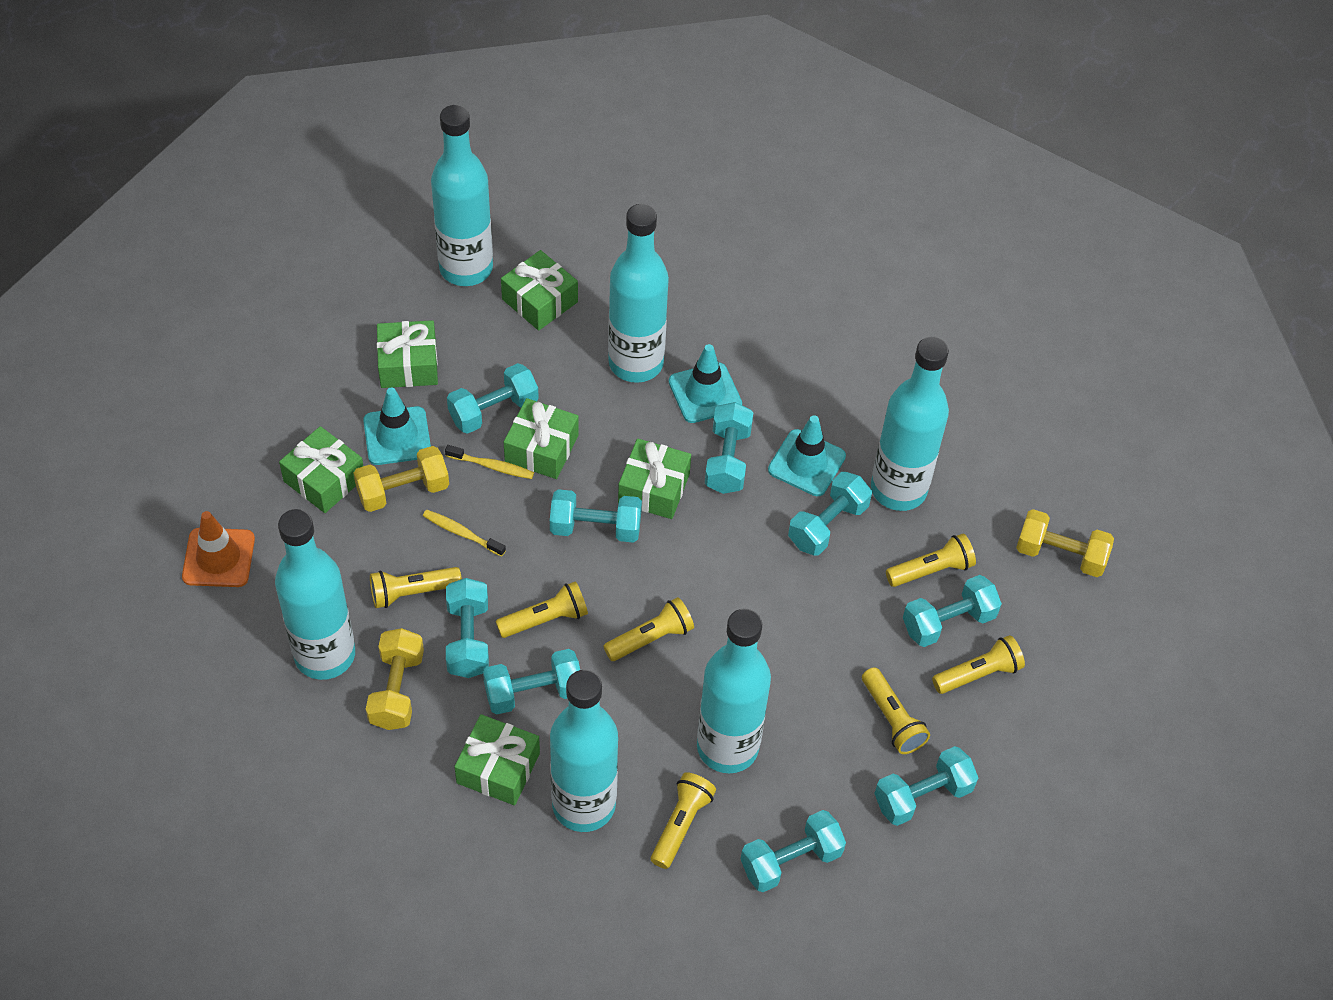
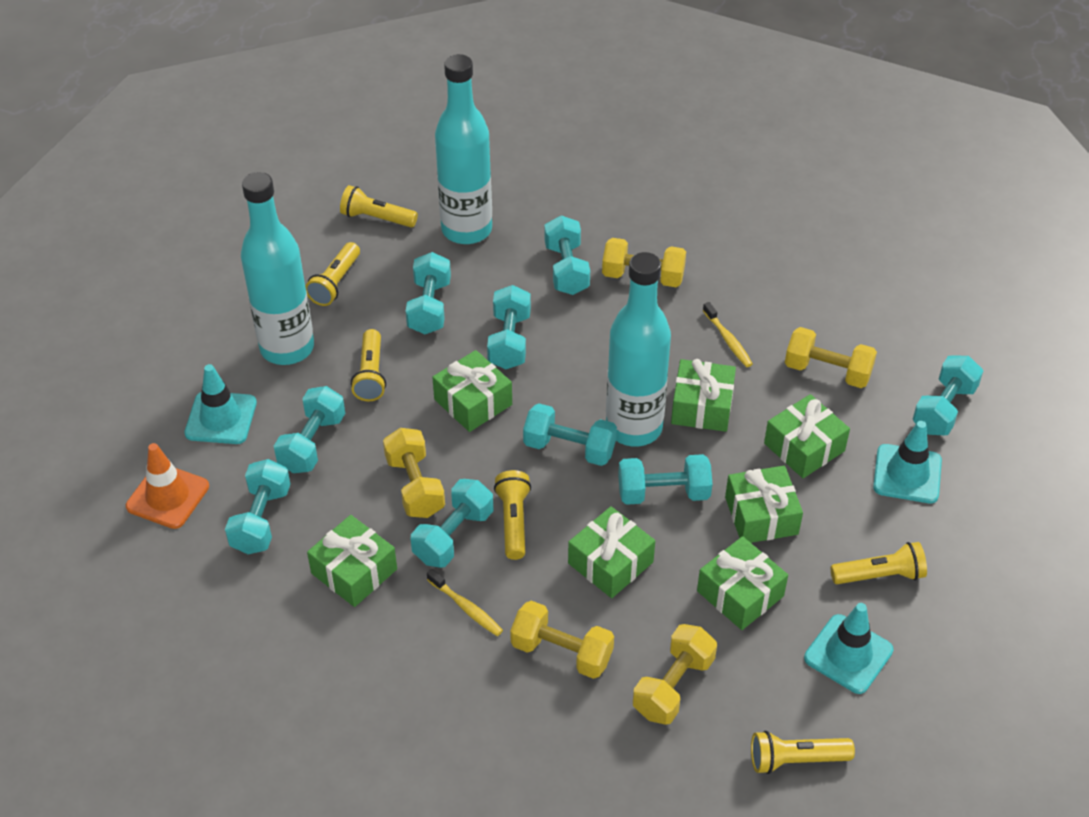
green gift: [279,426,363,513] [377,320,438,388] [454,714,540,805] [501,250,578,330] [504,398,579,479] [618,438,691,519] = 6 -> [307,515,397,607] [432,350,512,432] [568,506,655,598] [671,359,736,432] [697,536,788,630] [725,466,803,543] [764,394,850,478] = 7
turquoise bottle: [275,509,355,680] [431,105,493,286] [550,670,618,832] [608,204,669,383] [697,609,771,773] [871,337,949,511] = 6 -> [241,172,314,365] [435,54,492,244] [606,252,671,447] = 3
yellow dumbbell: [353,446,449,512] [366,628,424,730] [1016,509,1114,577] = 3 -> [383,428,445,518] [510,601,614,679] [602,238,686,287] [633,624,717,725] [785,327,877,388] = 5
yellow flashlight: [370,567,462,608] [496,581,588,638] [603,597,694,661] [651,772,716,869] [862,667,930,754] [886,534,976,587] [932,635,1025,694] = 7 -> [305,242,360,306] [340,185,418,227] [351,329,386,401] [494,470,531,560] [751,731,855,774] [831,542,927,584] = 6

